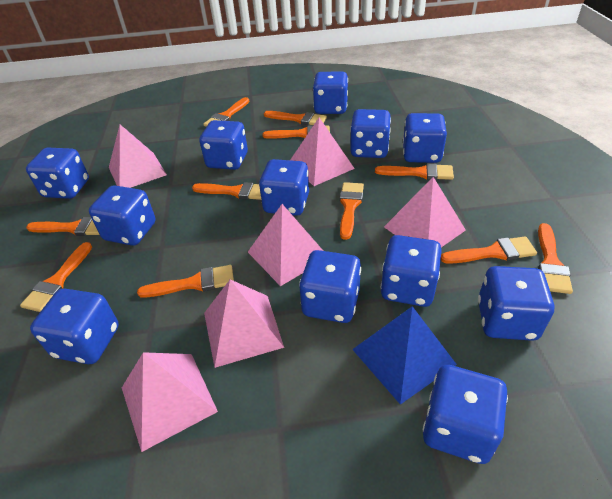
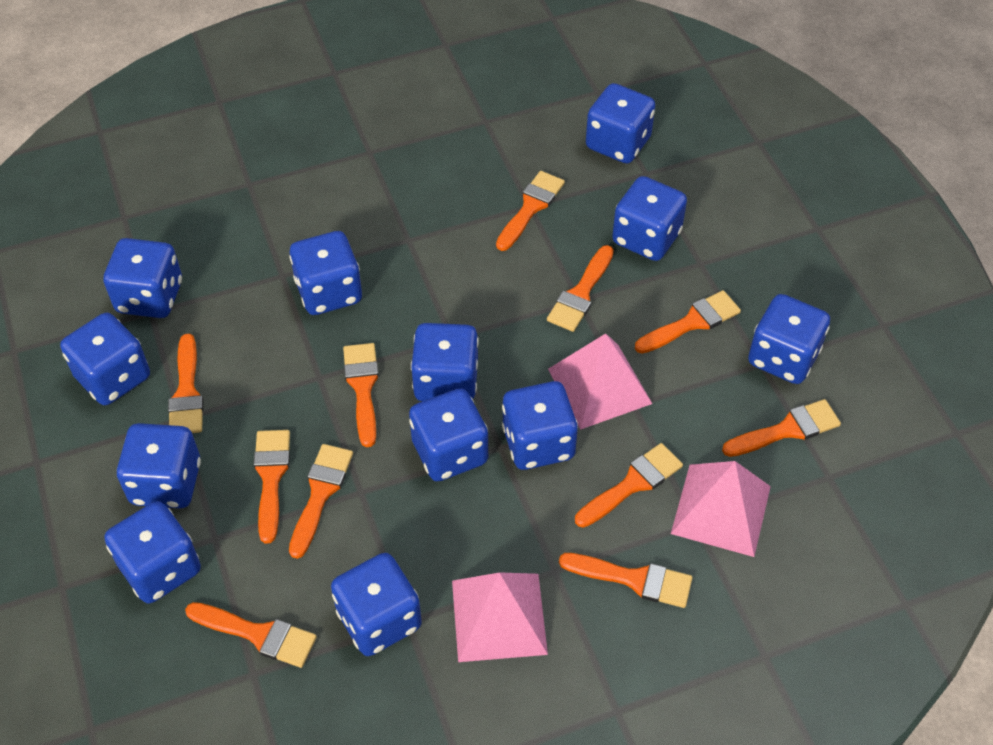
blue pyramid: [352,306,457,404] = 1 -> none = 0
pink pyramid: [109,125,167,188] [122,352,218,452] [204,279,284,368] [248,204,323,286] [290,117,355,186] [384,177,466,247] = 6 -> [452,572,548,662] [548,334,652,430] [671,461,771,557] = 3

